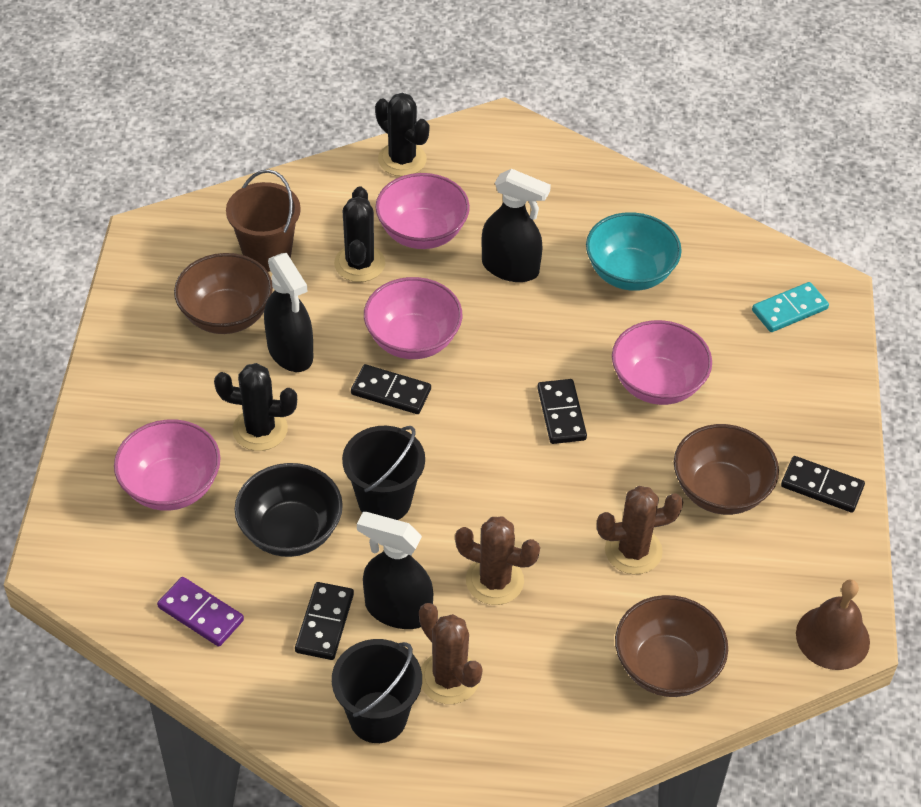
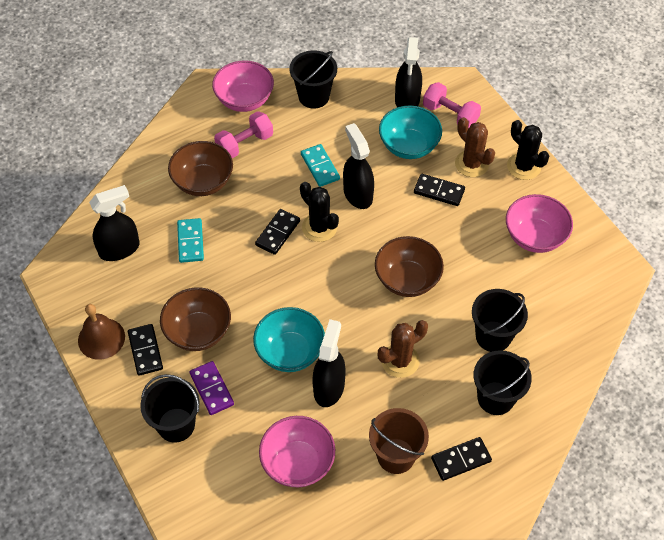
black bowl: [234,463,343,557] = 1 -> none = 0
black bucket: [332,639,422,743] [342,426,425,520] = 2 -> [140,374,199,443] [289,50,337,109] [472,289,528,352] [473,350,532,415] = 4
black cactus: [214,363,297,451] [334,186,385,282] [375,93,430,176] = 3 -> [300,182,339,242] [507,120,549,180] = 2
black spray bottle: [264,253,313,372] [357,512,433,629] [481,169,551,282] = 3 -> [89,185,140,261] [312,319,346,407] [343,123,374,209] [395,37,422,107] = 4
brown cactus: [419,603,483,704] [455,516,540,605] [597,486,683,574] = 3 -> [378,320,428,378] [455,117,495,177] = 2
pink bowl: [114,419,221,511] [364,277,462,359] [375,173,470,249] [612,320,712,405] = 4 -> [212,60,274,112] [259,416,335,487] [506,194,573,253] = 3
pink dumbbell: none = 0 -> [214,111,273,158] [423,82,481,129] = 2
turquoise bowl: [586,212,682,291] = 1 -> [253,307,325,372] [379,105,442,159] = 2
turquoise domino: [752,282,829,332] = 1 -> [177,218,204,263] [301,144,340,187] = 2

